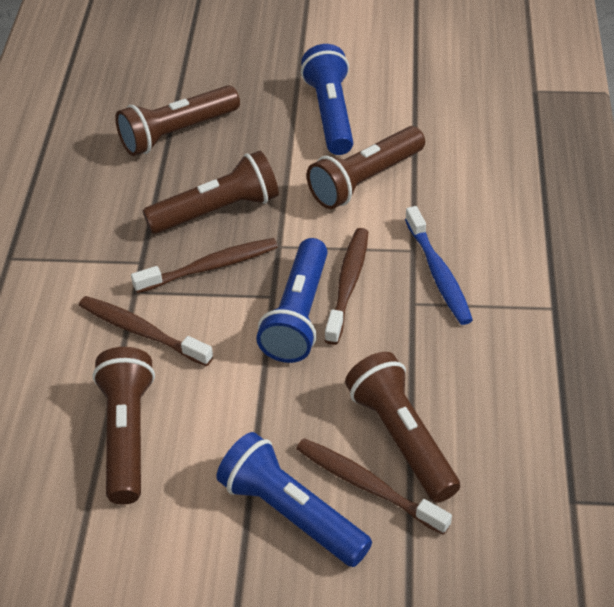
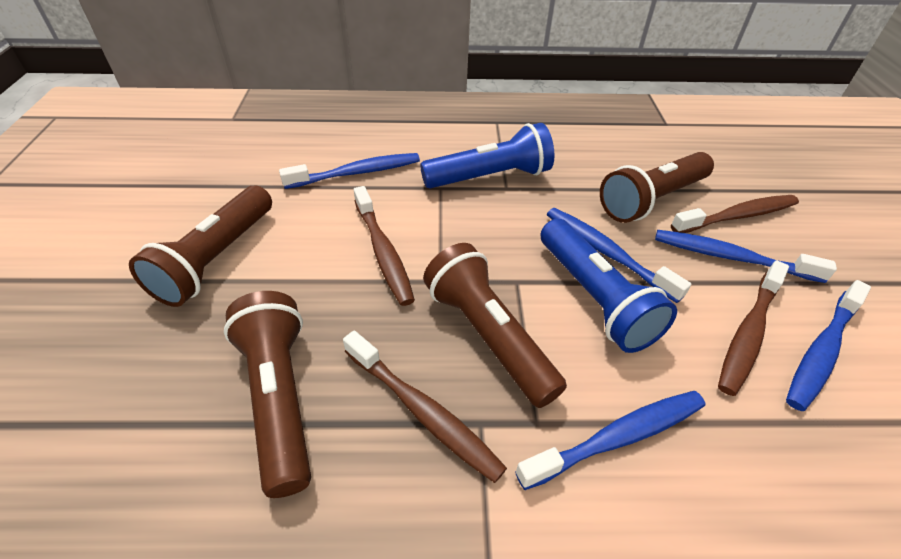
blue flashlight: [216,432,372,567] [256,238,328,363] [301,44,353,155] = 3 -> [420,123,554,188] [541,219,677,353] = 2
blue toothbrush: [405,206,473,325] = 1 -> [279,153,420,189] [515,391,705,490] [547,208,691,303] [655,230,837,283] [786,280,871,411] = 5
brown flashlight: [93,347,155,504] [115,85,240,156] [143,151,279,234] [307,126,425,209] [345,352,460,503] = 5 -> [129,186,272,307] [224,291,311,498] [423,243,567,408] [600,152,714,223] = 4

